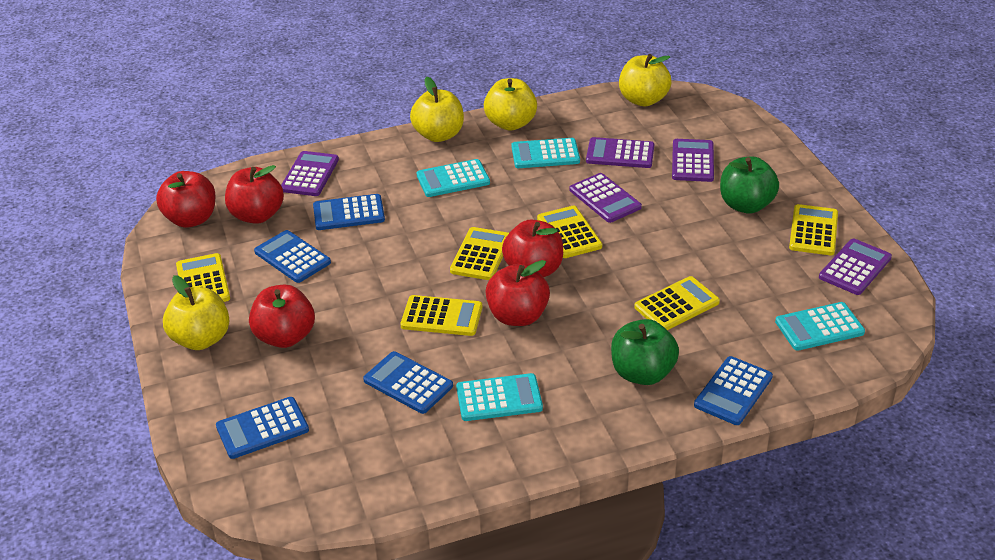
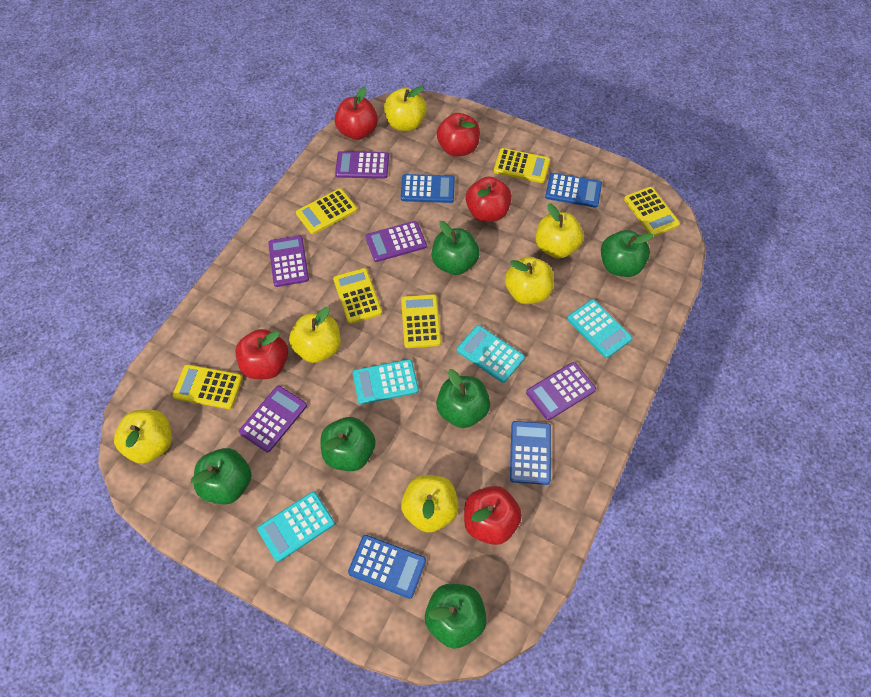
blue calculator: [216,397,309,459] [254,230,331,283] [313,194,385,230] [363,351,453,414] [694,356,773,425] = 5 -> [348,535,426,599] [401,174,455,203] [510,421,551,485] [545,173,602,208] = 4
green apple: [611,319,679,385] [720,156,779,214] = 2 -> [191,448,252,505] [320,417,376,471] [425,584,487,649] [432,221,480,275] [436,369,490,428] [601,230,653,277] = 6
yellow apple: [163,275,230,350] [410,77,464,142] [484,78,537,131] [619,54,671,106] = 4 -> [114,410,172,464] [289,307,341,363] [384,86,427,131] [401,475,459,533] [505,257,554,304] [535,203,583,259] = 6

